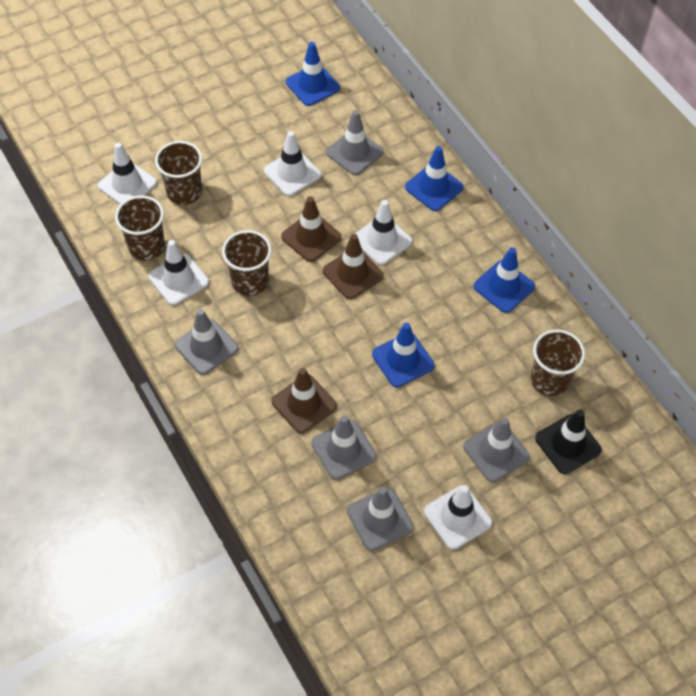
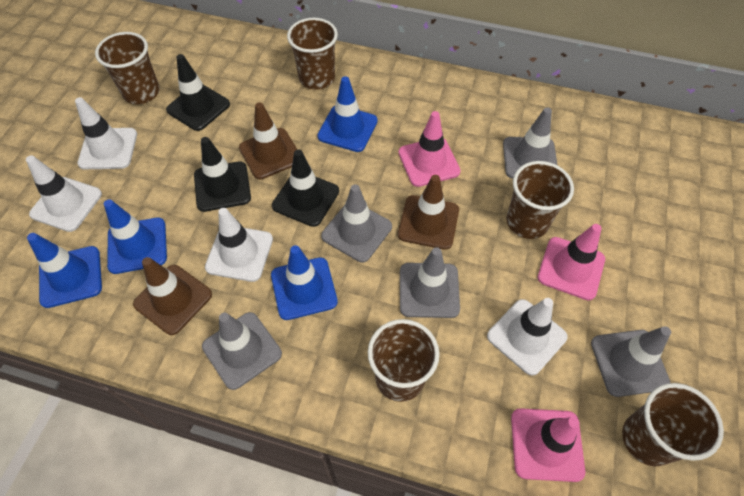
black traffic cone: [535,410,602,474] = 1 -> [166,54,230,131] [194,137,251,212] [272,150,339,227] = 3
brown cup: [115,196,165,261] [155,141,202,205] [222,230,272,296] [531,330,585,396] = 4 -> [95,32,160,104] [287,18,338,90] [368,319,440,402] [506,161,574,239] [622,383,724,466] = 5
pink traffic cone: none = 0 -> [398,111,461,187] [511,408,585,482] [538,224,605,301] = 3
white traffic cone: [98,143,157,204] [148,240,209,305] [264,131,321,196] [355,200,413,265] [424,485,492,550] = 5 -> [26,155,102,232] [75,97,137,169] [205,208,273,282] [487,298,568,376] = 4

